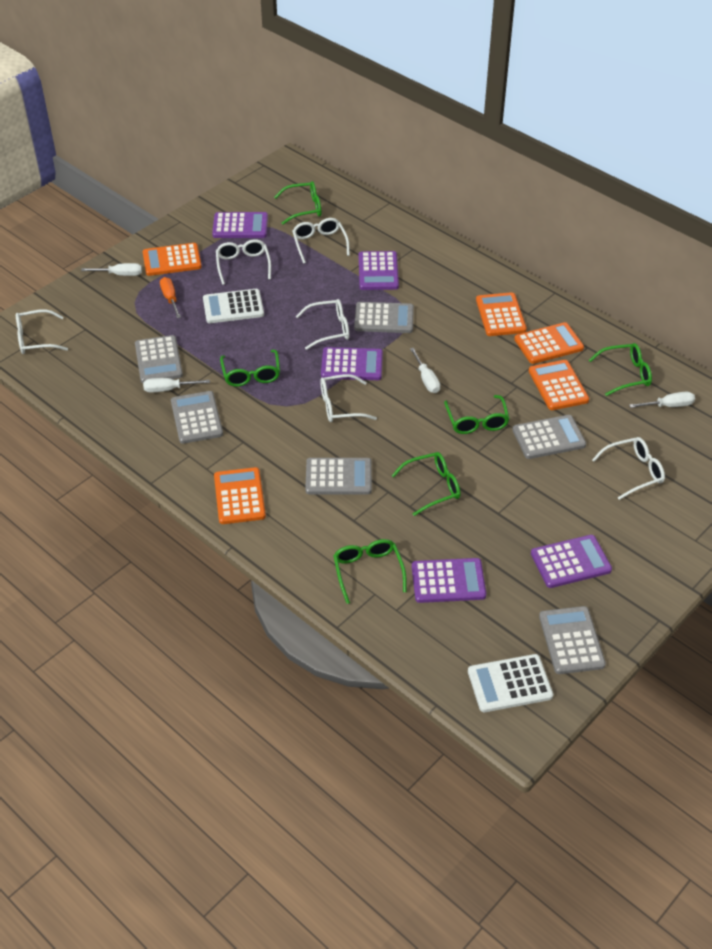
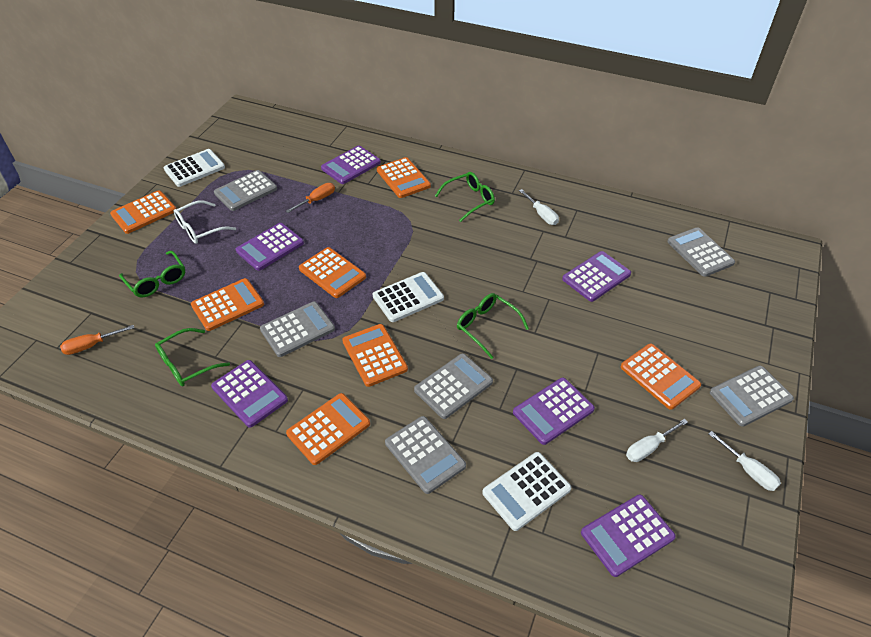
green glasses: [220,350,280,387] [274,181,321,225] [333,539,407,604] [392,452,461,516] [444,395,510,434] [589,343,652,396] = 6 -> [119,251,185,298] [155,328,230,386] [435,172,495,222] [457,293,529,359] = 4
orange calculator: [143,243,202,276] [214,467,266,524] [476,292,527,336] [514,322,584,364] [529,360,589,410] = 5 -> [110,190,176,234] [191,278,264,331] [286,393,370,465] [299,247,366,298] [342,324,408,387] [377,157,431,198] [621,344,701,410] = 7
orange screwdriver: [160,277,181,318] = 1 -> [60,325,134,355] [286,183,335,213] = 2
purple calculator: [212,212,268,238] [321,347,383,380] [359,251,399,290] [412,558,486,603] [531,535,612,588] = 5 -> [211,360,288,428] [236,223,304,271] [321,145,381,184] [513,378,595,445] [562,251,631,302] [581,494,676,577] = 6
white calculator: [203,289,264,323] [468,654,553,712] = 2 -> [164,149,225,187] [372,272,444,322] [482,452,571,531] = 3
white glasses: [16,309,68,354] [216,239,271,285] [292,218,350,264] [296,299,349,350] [320,374,377,422] [592,437,665,500] = 6 -> [173,200,236,244] = 1
white screwdriver: [81,263,142,276] [143,378,210,392] [410,348,440,393] [629,392,695,408] = 4 -> [519,189,559,225] [626,419,688,462] [709,431,781,491] = 3

